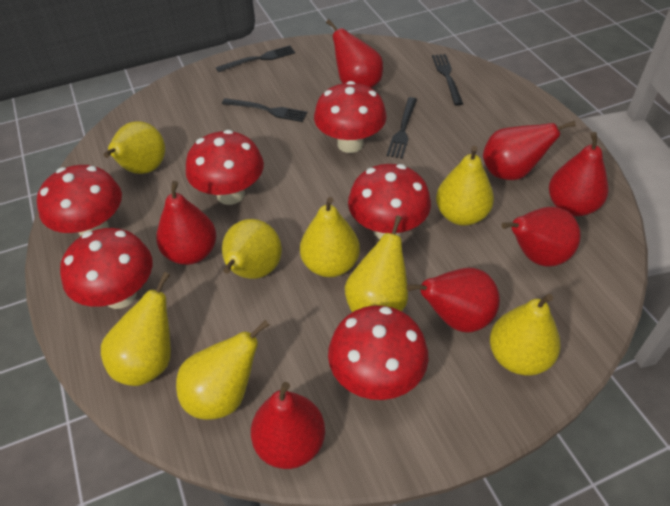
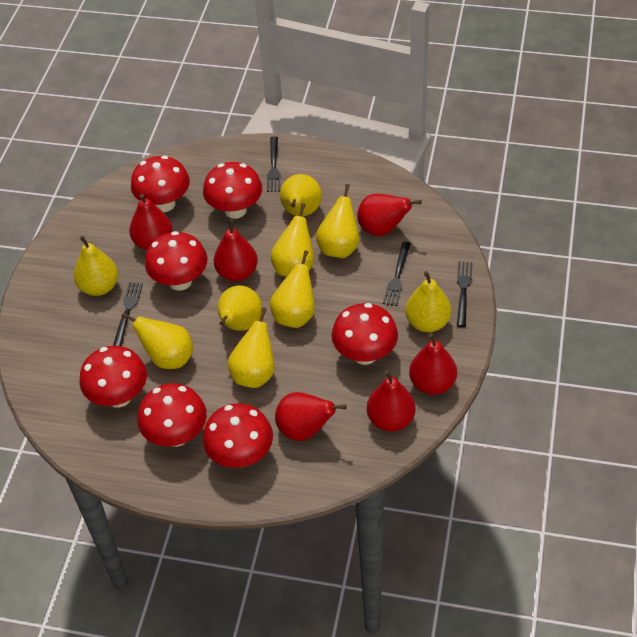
red mushroom: [37,165,122,237] [60,228,153,309] [186,130,264,205] [314,81,387,153] [328,305,428,400] [348,164,431,239] = 6 -> [79,346,147,408] [131,155,190,212] [137,383,207,447] [145,231,207,291] [203,162,262,219] [203,403,273,468] [331,303,398,365] = 7
red pear: [156,181,217,265] [251,382,325,469] [326,19,383,88] [407,268,500,333] [483,121,576,180] [502,207,581,267] [549,132,608,216] = 7 -> [129,194,173,250] [214,219,258,281] [275,392,346,441] [357,194,422,236] [367,370,416,432] [409,333,457,395] = 6
yellow pear: [101,272,171,386] [103,121,165,174] [176,320,269,420] [222,219,282,279] [300,197,360,277] [345,215,408,312] [436,146,494,226] [490,294,561,376] = 8 -> [74,236,118,296] [122,312,193,369] [218,285,262,331] [228,307,275,388] [270,203,314,277] [270,251,315,328] [280,174,322,216] [316,184,359,258] [405,271,451,332] = 9

